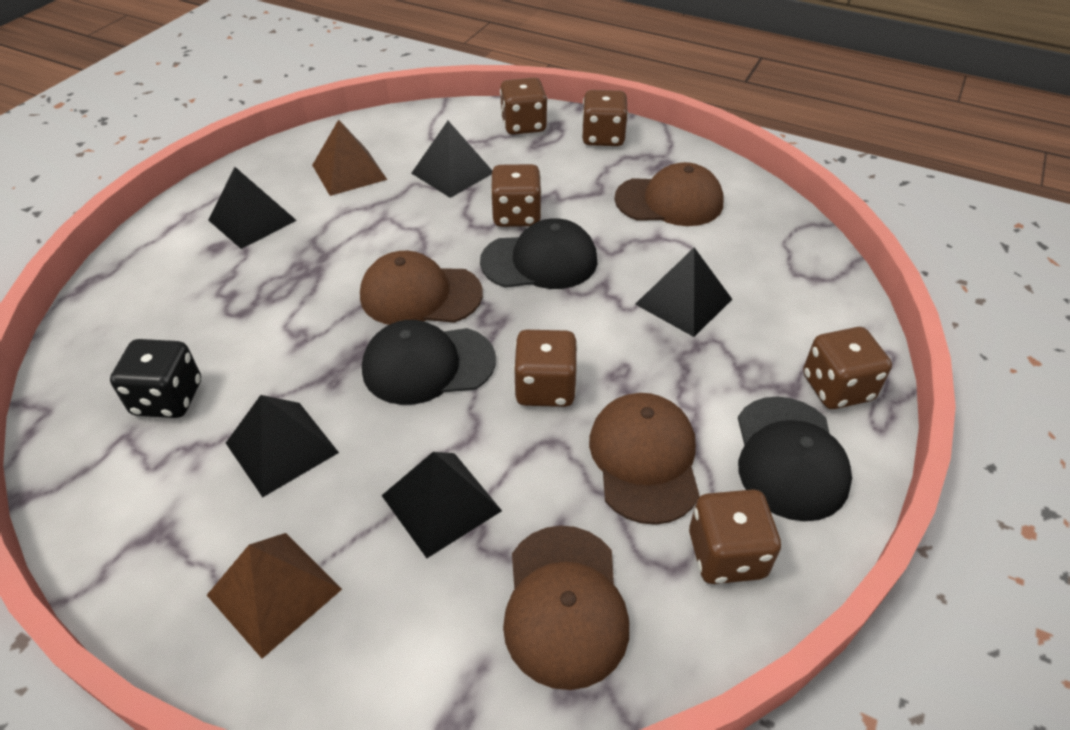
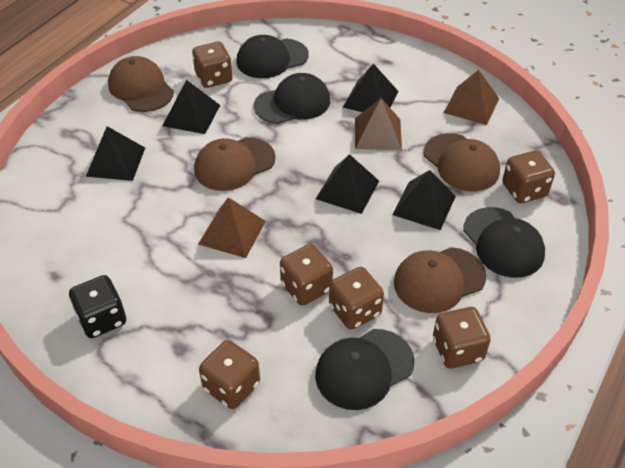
black cap: [362,320,496,405] [480,218,597,289] [738,397,852,521] = 3 -> [236,35,309,78] [254,73,330,124] [315,329,414,410] [463,207,545,278] = 4
brown pyramid: [207,533,342,659] [312,119,387,196] = 2 -> [198,197,266,258] [355,98,402,150] [444,70,499,125] = 3

